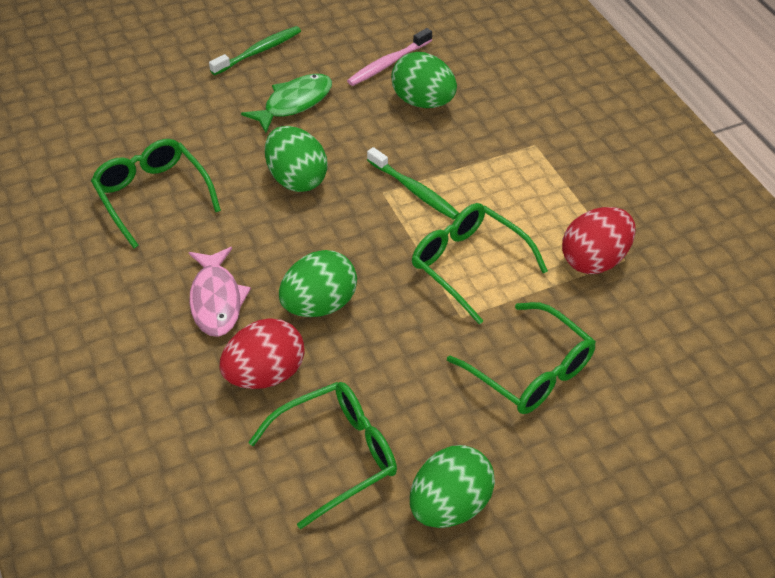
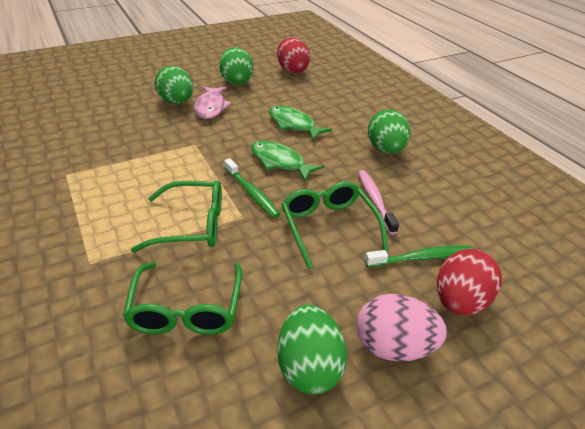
green fish: [241,74,332,133] = 1 -> [251,141,324,181] [269,106,332,141] = 2
green glasses: [91,139,221,248] [248,382,397,529] [412,203,548,325] [447,302,596,414] = 4 -> [123,262,242,335] [131,180,222,253] [281,181,388,269] = 3
pink egg: none = 0 -> [357,294,447,362] = 1

